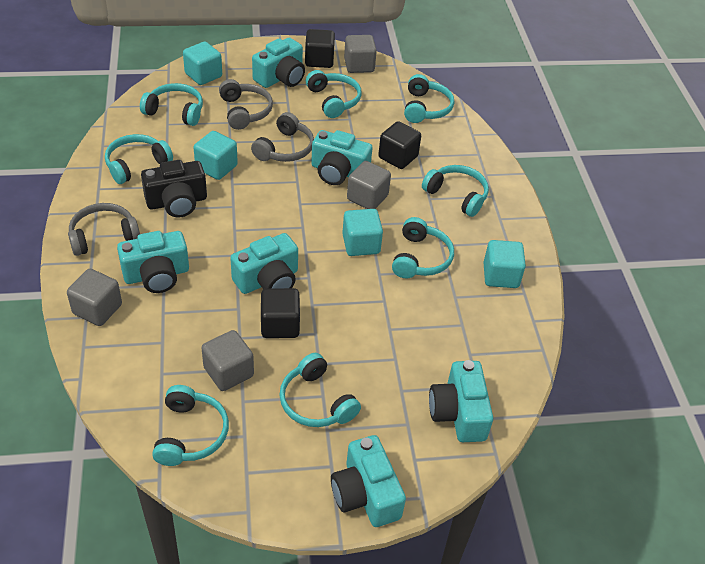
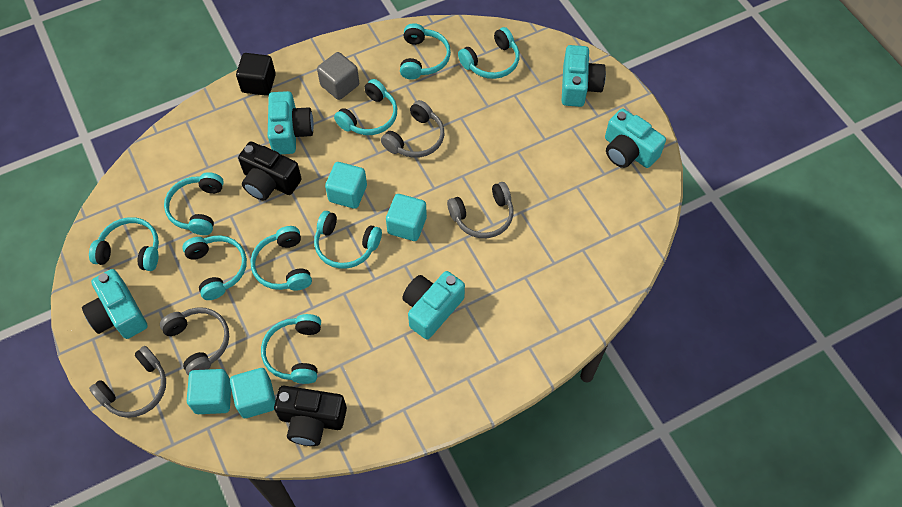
black camera: [141,160,207,218] = 1 -> [238,142,302,201] [274,386,347,446] = 2
black cube: [261,288,300,338] [305,29,335,68] [378,121,421,169] = 3 -> [236,53,276,96] = 1
grey cube: [67,269,122,326] [201,330,254,391] [344,35,377,73] [347,161,391,209] = 4 -> [317,52,359,100] = 1
grey headphones: [68,203,140,256] [219,79,273,130] [251,112,314,162] = 3 -> [89,346,166,418] [160,307,229,376] [381,100,444,158] [447,182,513,238] = 4
turquoise camera: [117,231,189,293] [230,233,298,294] [252,38,305,88] [311,130,373,185] [331,435,406,527] [429,360,493,442] = 6 -> [82,269,148,339] [268,91,314,154] [402,271,465,340] [562,45,606,107] [605,108,666,168] = 5
turquoise headphones: [105,134,173,184] [140,83,203,126] [152,385,229,466] [279,353,361,427] [306,70,361,118] [392,217,454,278] [404,74,454,123] [422,165,489,217] = 8 -> [89,217,159,271] [164,172,224,235] [182,235,247,300] [250,226,312,291] [261,314,321,384] [314,211,382,269] [334,79,397,135] [400,23,451,80] [458,27,520,79] = 9

